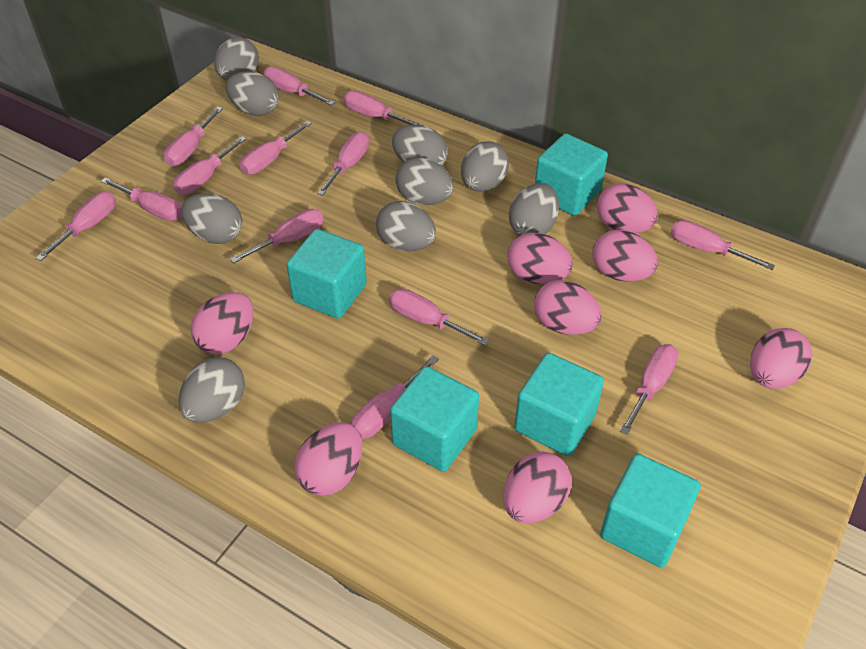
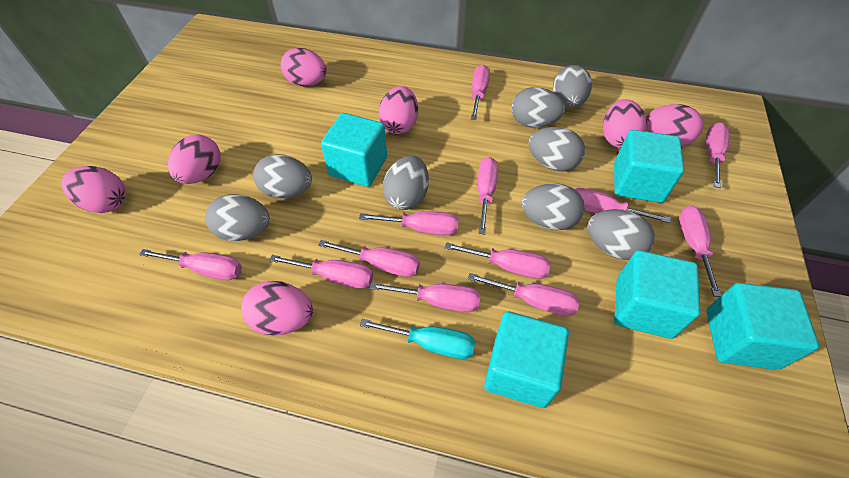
grey egg: [178,357,245,423] [181,193,242,244] [214,37,259,81] [226,71,279,116] [376,201,436,251] [392,125,448,166] [395,157,453,205] [461,141,509,191] [509,183,559,236] = 9 -> [205,194,270,241] [253,154,312,199] [383,156,429,210] [512,87,565,128] [521,183,585,230] [528,127,585,171] [553,65,592,108] [587,209,655,260] = 8
pink egg: [191,292,254,354] [294,422,362,496] [503,451,572,523] [507,233,573,284] [534,280,602,335] [592,230,658,281] [597,183,658,233] [750,328,812,389] = 8 -> [62,166,126,213] [168,134,221,184] [241,281,313,335] [280,48,327,86] [379,86,418,134] [603,99,647,148] [646,104,703,146] = 7
pink screwdriver: [36,192,116,261] [101,178,182,221] [164,107,223,166] [173,136,246,195] [230,209,324,263] [240,120,312,175] [263,66,335,106] [317,132,369,196] [344,91,424,126] [351,355,439,439] [389,288,489,346] [620,344,679,435] [671,220,775,270] = 13 -> [139,249,242,280] [269,255,373,289] [318,240,420,277] [359,211,459,235] [370,282,480,312] [445,242,551,279] [468,273,579,316] [471,65,490,120] [478,157,498,234] [575,188,671,223] [679,206,721,297] [706,122,730,188] = 12
turquoise screwdriver: none = 0 -> [360,319,475,359] = 1

